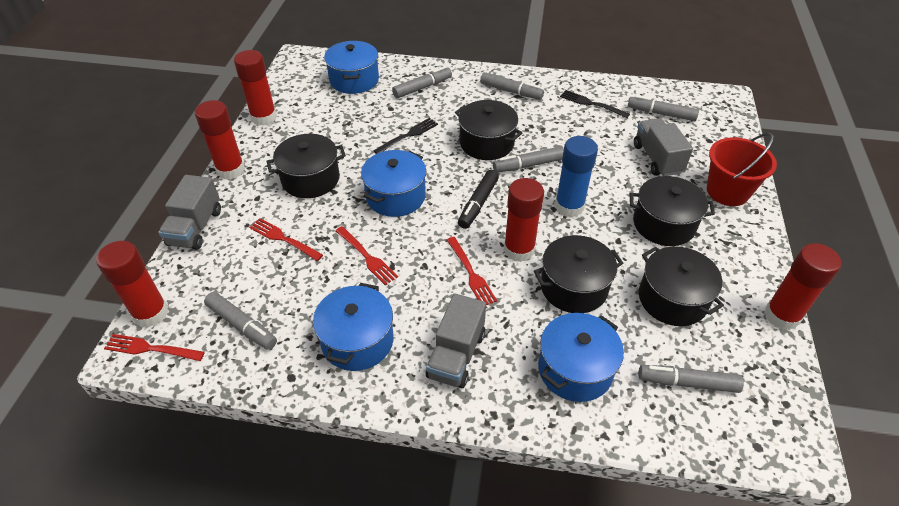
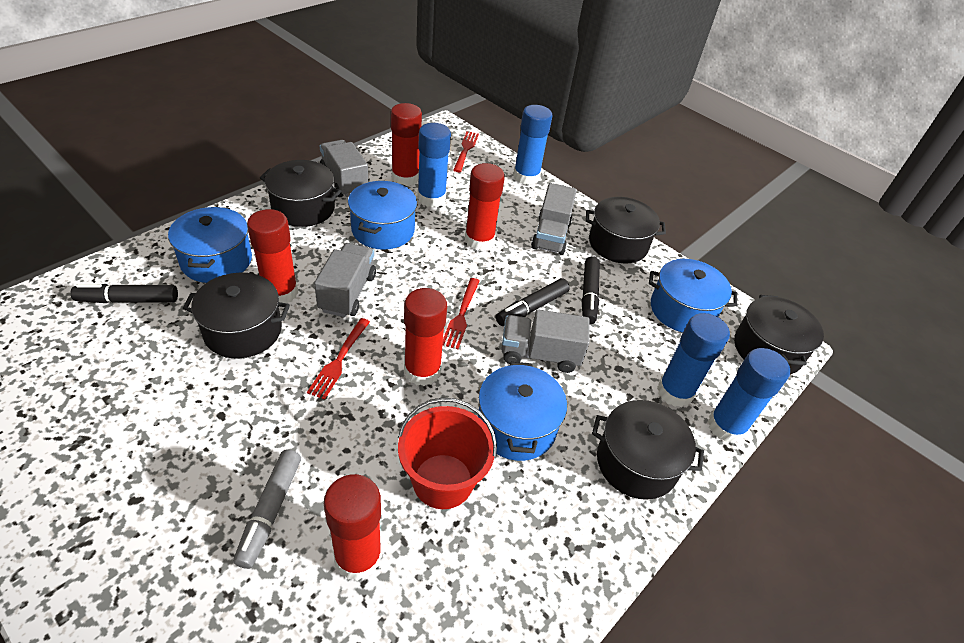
black fork: [374,118,438,154] [560,90,630,118] = 2 -> none = 0
black marker: [458,170,499,229] = 1 -> [71,284,178,303] [496,278,570,326] [582,256,600,324] = 3
blue glue stick: [555,136,598,217] = 1 -> [417,123,451,207] [513,105,552,185] [657,313,730,407] [708,348,790,443] = 4
grey marker: [204,292,277,350] [392,66,452,98] [480,72,544,100] [493,146,564,173] [628,95,699,121] [638,365,744,393] = 6 -> [233,449,301,569] = 1
grey truck: [159,175,221,250] [426,293,486,388] [634,118,693,176] = 3 -> [314,243,376,317] [320,140,368,197] [501,309,590,373] [531,183,577,255] = 4
red fork: [104,334,205,361] [249,218,323,261] [335,226,398,285] [447,237,497,305] = 4 -> [307,318,370,400] [443,278,480,349] [453,131,479,172] = 3

